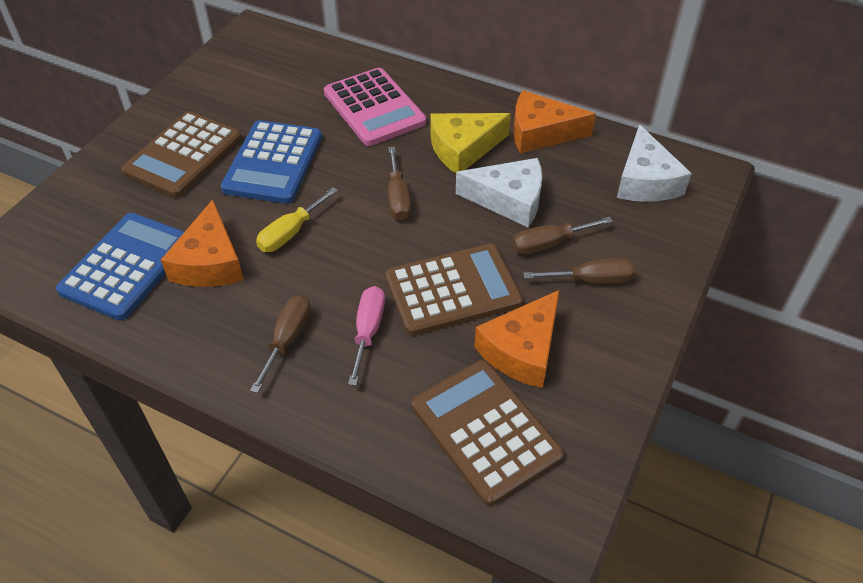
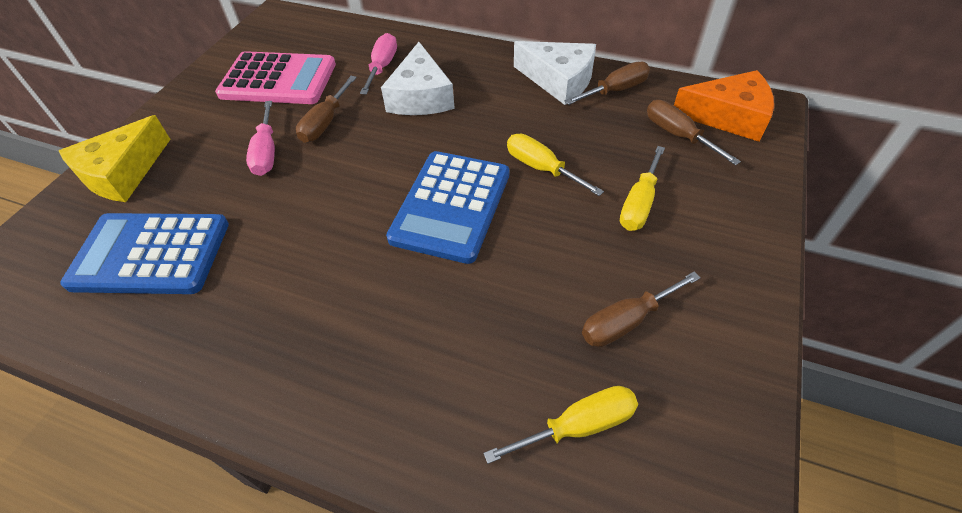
brown calculator: [121,111,242,198] [385,244,523,336] [412,360,564,506] = 3 -> none = 0
orange cheese: [161,200,244,287] [475,290,560,388] [514,90,596,153] = 3 -> [674,70,774,142] = 1
pink screwdriver: [348,286,385,386] = 1 -> [246,101,275,176] [360,33,397,94] = 2
yellow screwdriver: [256,187,338,252] = 1 -> [484,386,638,464] [507,134,604,196] [620,146,665,231] = 3

